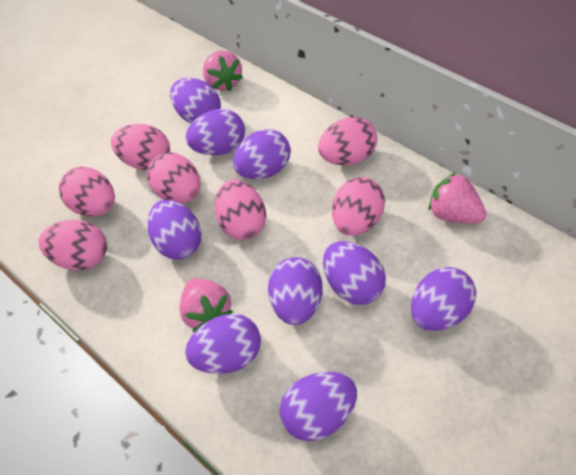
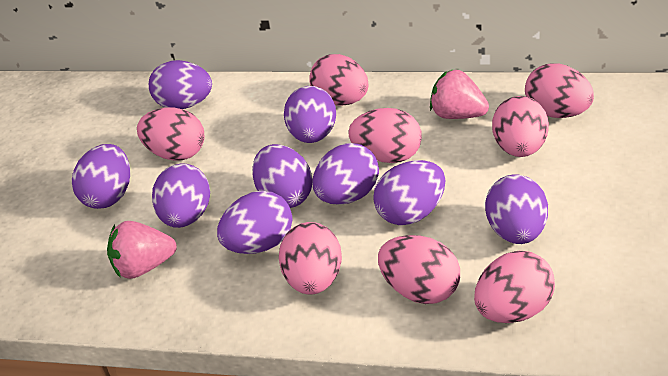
pink egg: [38,220,107,270] [59,167,115,217] [111,124,170,170] [147,152,201,203] [215,179,266,240] [318,117,377,165] [332,177,385,236] = 7 -> [137,107,204,160] [279,222,342,294] [309,54,368,106] [349,108,422,163] [378,235,460,304] [474,251,555,323] [492,96,549,157] [525,63,594,118] = 8
pink strawberry: [179,278,233,332] [203,51,243,92] [429,172,486,224] = 3 -> [107,221,177,279] [430,69,489,119] = 2

